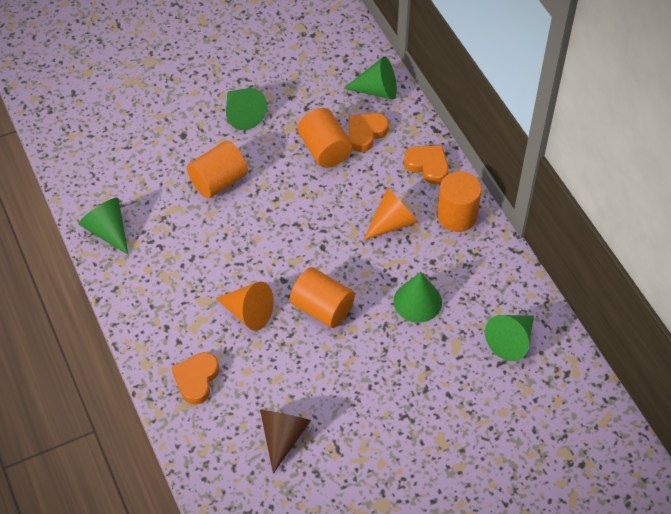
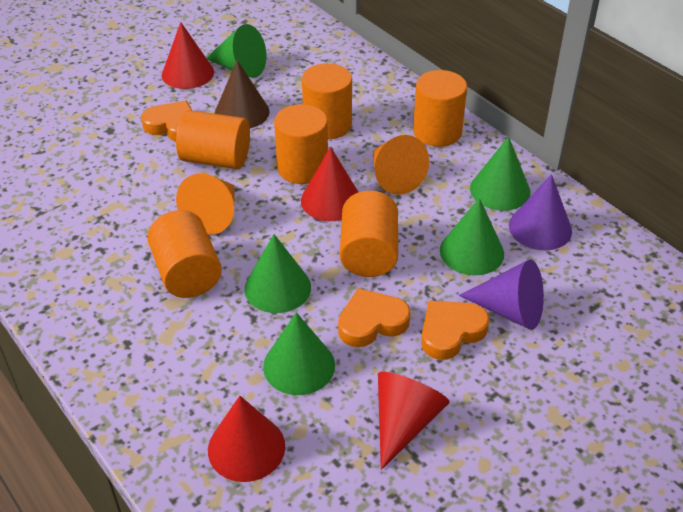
orange cylinder: [187,141,248,198] [290,267,355,328] [297,108,352,168] [437,171,482,232] = 4 -> [147,210,222,298] [176,110,250,169] [274,104,328,184] [302,63,352,139] [340,191,398,277] [413,70,467,147] = 6
purple cone: none = 0 -> [459,260,544,330] [509,174,572,251] = 2
red cone: none = 0 -> [162,22,214,89] [208,396,285,482] [301,147,358,221] [378,372,450,470] = 4

